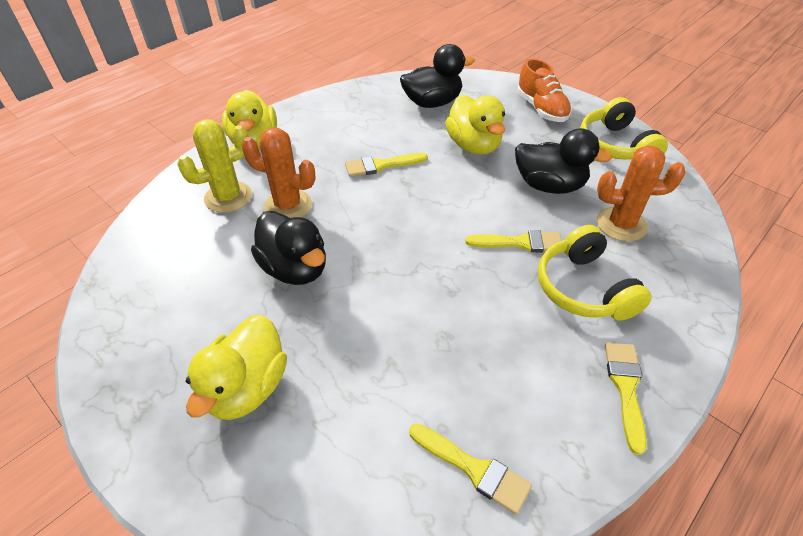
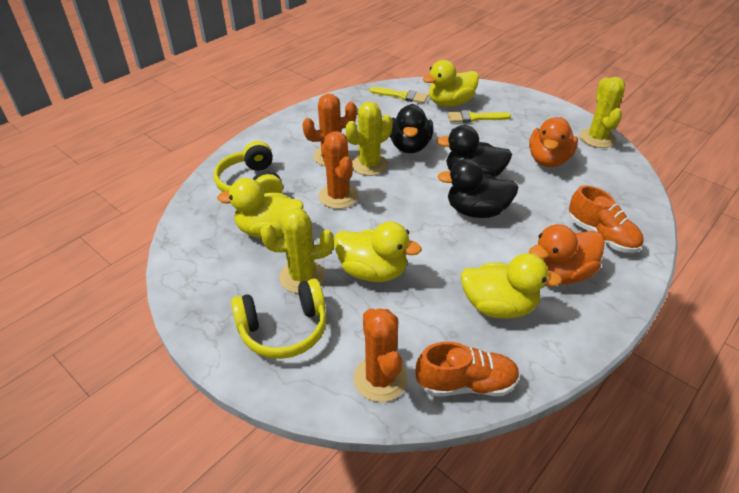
orange cactus: [242,128,315,218] [597,146,686,242] = 2 -> [302,94,357,166] [319,131,358,209] [353,308,408,402] = 3
orange duck: none = 0 -> [529,117,578,167] [529,224,605,285] = 2
orange shoe: [517,58,572,122] = 1 -> [415,342,520,396] [569,185,644,253] = 2
yellow brush: [345,153,428,177] [409,424,532,515] [465,230,562,253] [605,342,647,455] = 4 -> [370,87,428,103] [448,110,511,123] = 2
yellow cactus: [177,119,252,213] = 1 -> [260,208,334,294] [345,101,393,176] [580,77,625,148] = 3
yellow duck: [186,315,287,420] [222,90,277,149] [445,95,505,155] = 3 -> [217,178,304,238] [334,222,422,282] [423,60,479,107] [461,253,562,319] = 4

